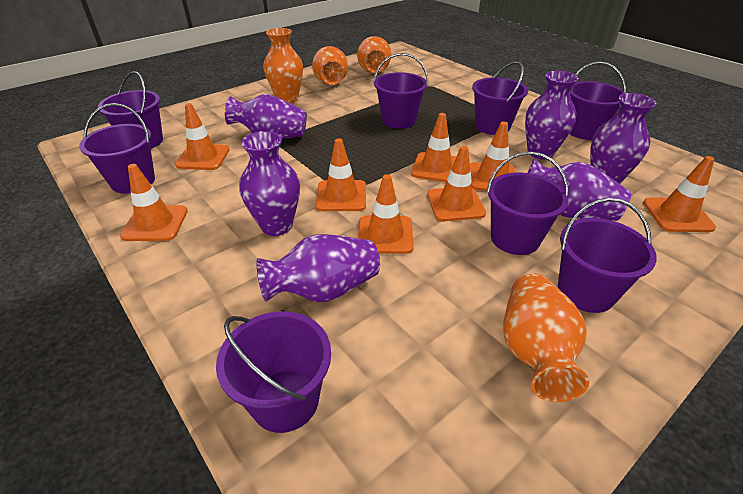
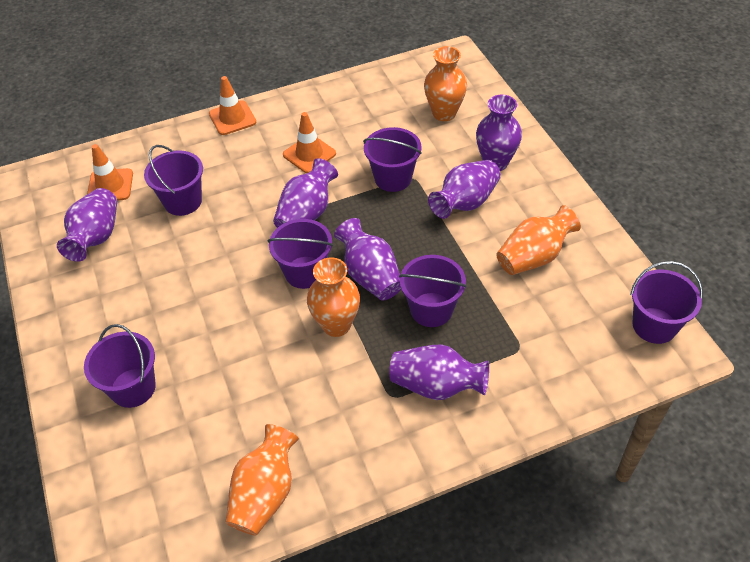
orange traffic cone: [120,164,188,241] [175,103,230,170] [316,139,366,211] [358,174,414,254] [411,113,456,182] [427,146,486,221] [470,121,516,191] [643,156,716,232] = 8 -> [87,144,133,201] [209,76,256,135] [283,112,336,173] = 3
purple bucket: [79,103,155,193] [98,71,163,149] [216,311,331,433] [373,53,428,129] [472,62,528,135] [486,152,569,255] [558,198,657,313] [569,61,626,140] = 8 -> [84,324,156,408] [144,145,203,216] [268,219,333,289] [363,127,422,192] [399,255,467,327] [630,261,703,344] = 6

